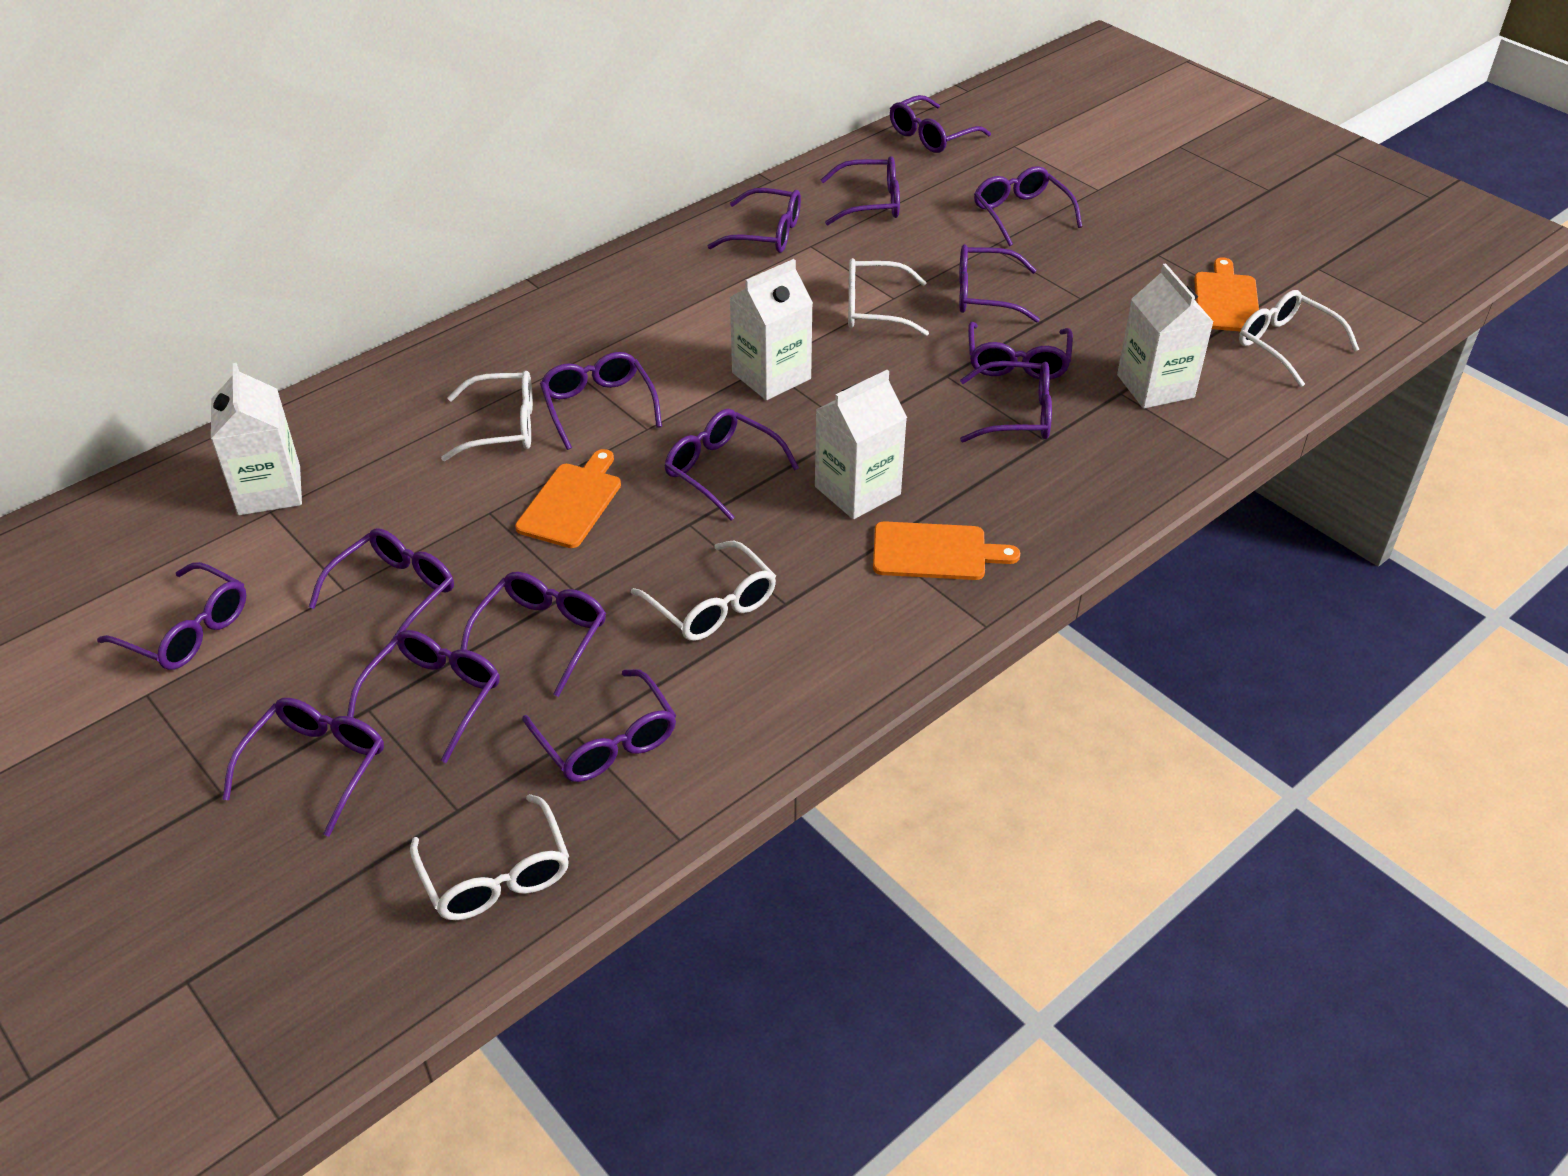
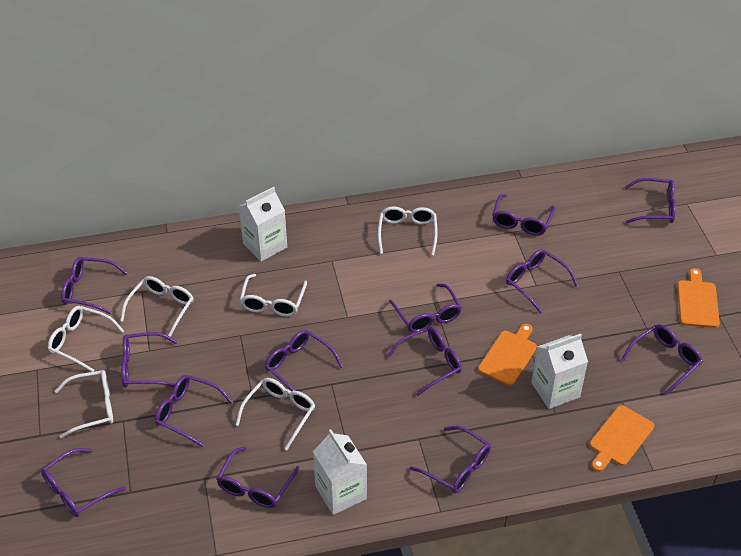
purple glasses: [97,562,246,670] [222,698,384,837] [309,528,454,654] [347,630,500,763] [460,572,606,697] [522,669,676,782] [540,352,662,450] [664,409,799,521] [708,188,801,253] [821,156,900,225] [890,95,991,153] [959,244,1040,323] [960,361,1052,442] [968,322,1073,380] [974,166,1082,247] = 15 -> [41,448,125,517] [61,257,127,314] [121,332,178,387] [155,375,233,447] [216,446,300,508] [265,330,343,391] [387,327,462,397] [389,284,462,333] [410,426,491,493] [492,194,555,236] [506,249,578,314] [621,324,703,395] [625,178,676,223] = 13
white carton: [211,363,302,515] [730,259,813,400] [815,370,907,519] [1117,263,1214,409] = 4 -> [238,187,287,262] [313,429,367,515] [531,334,588,409] = 3
white glasses: [410,794,569,920] [441,371,533,461] [631,541,776,641] [848,258,929,336] [1239,290,1360,387] = 5 -> [48,306,124,372] [55,370,113,438] [120,276,193,337] [236,378,315,450] [240,274,307,316] [378,207,438,255] = 6

